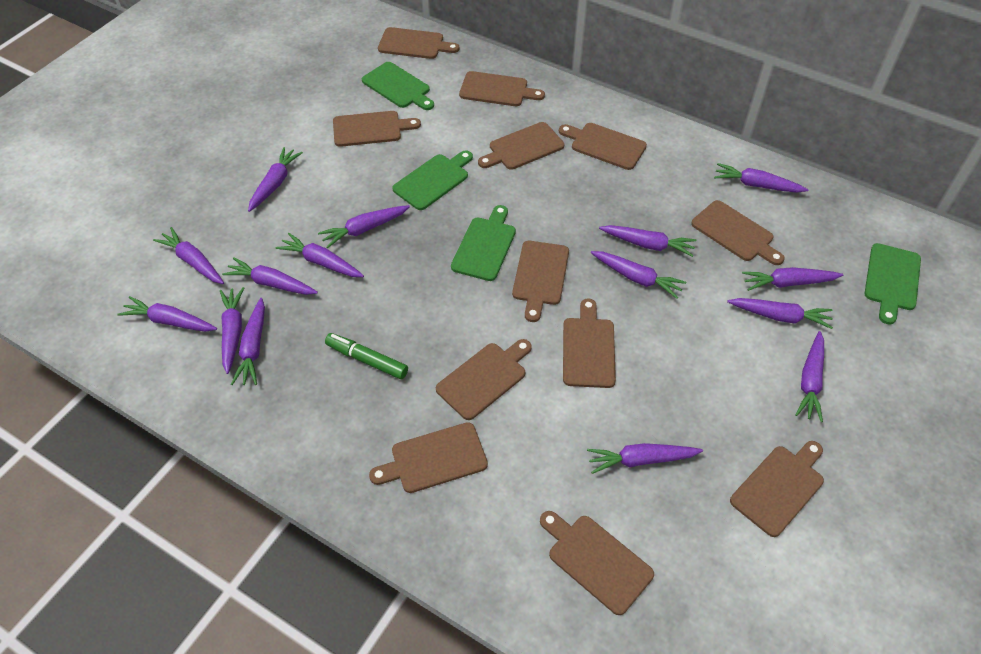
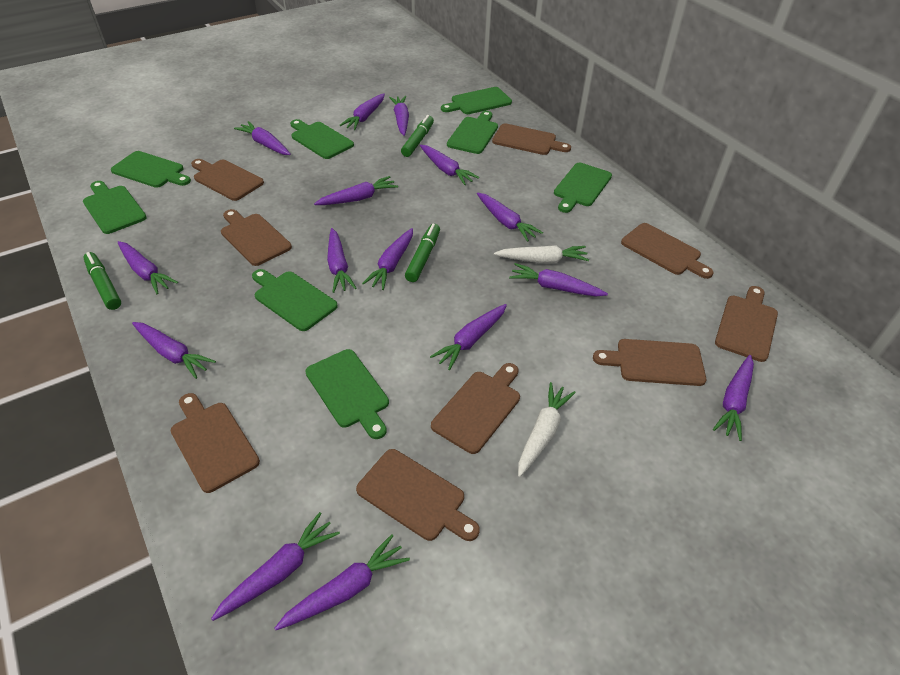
brown cutting board: [333,111,421,147] [369,422,488,493] [378,27,459,59] [436,339,532,420] [459,71,545,106] [478,122,564,170] [512,241,569,322] [540,511,654,615] [559,123,647,170] [563,298,616,388] [691,200,784,265] [730,441,824,537] = 12 -> [171,393,260,493] [191,159,264,201] [221,209,292,266] [356,449,480,541] [431,363,520,454] [492,123,571,155] [593,339,706,386] [621,223,714,279] [715,286,778,362] = 9
green cutting board: [362,62,434,110] [392,150,473,210] [451,205,516,281] [864,243,921,325] = 4 -> [83,181,147,234] [111,151,191,188] [252,269,338,331] [290,119,354,159] [305,349,389,439] [441,87,512,114] [447,111,498,154] [554,163,612,213] = 8
green marker: [325,333,408,379] = 1 -> [83,252,121,310] [401,115,434,157] [405,224,440,282] = 3
white carrot: none = 0 -> [494,245,589,263] [518,382,576,477] = 2

